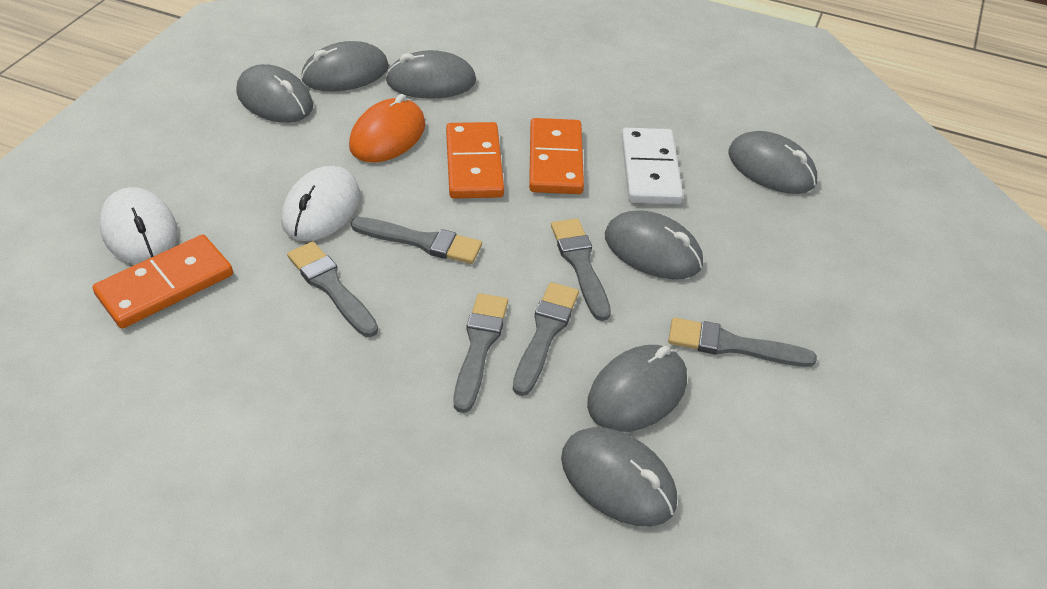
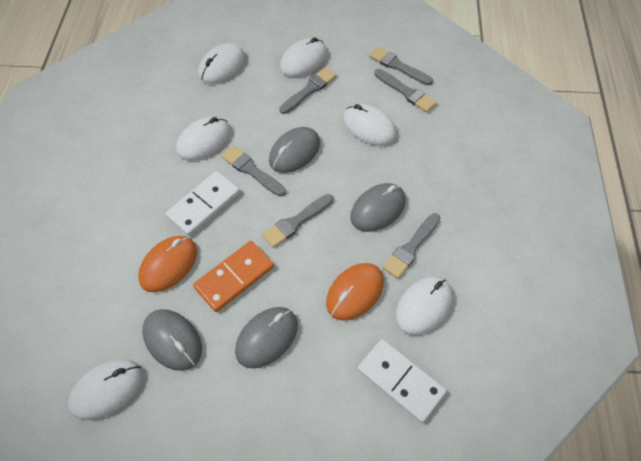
grey mouse: [237,64,313,123] [301,41,389,92] [386,50,476,99] [561,427,677,527] [587,345,687,432] [605,210,703,279] [728,131,817,194] = 7 -> [142,309,202,371] [235,307,298,368] [269,127,320,173] [350,183,406,232] = 4
orange domino: [93,235,233,328] [446,122,504,199] [529,118,584,194] = 3 -> [193,241,274,312] = 1
orange mouse: [349,94,425,162] = 1 -> [138,236,197,292] [326,263,384,321] = 2
white domino: [621,128,683,204] = 1 -> [166,171,240,236] [358,339,446,423] = 2
white mouse: [99,187,178,265] [281,166,360,241] = 2 -> [68,359,143,420] [176,117,231,160] [198,43,245,84] [280,37,327,77] [343,104,397,146] [395,276,453,336] = 6

